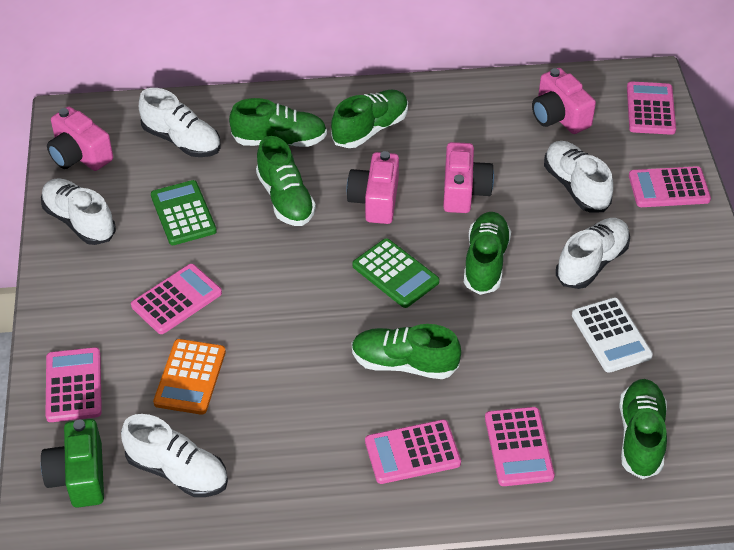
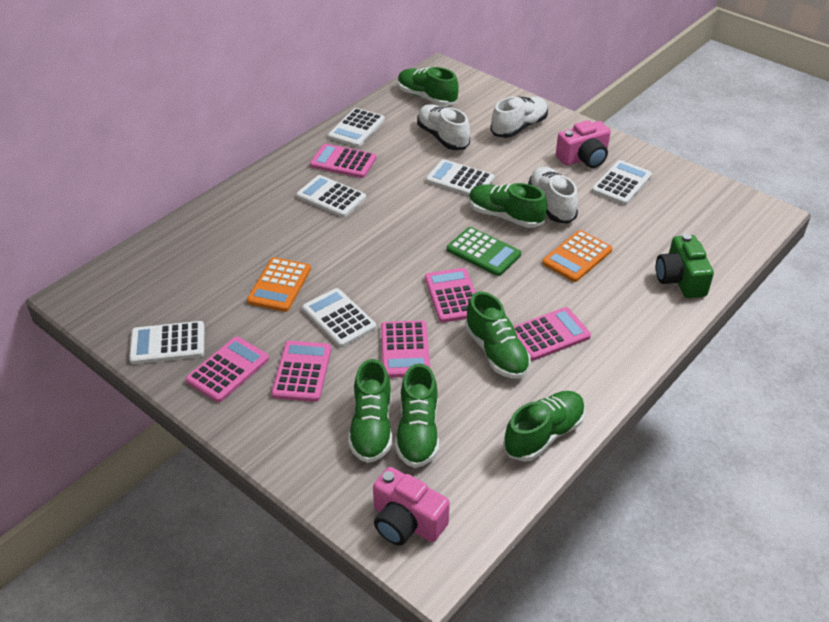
green calculator: [151,180,217,245] [352,238,439,308] = 2 -> [447,227,521,276] = 1
orange calculator: [153,339,226,415] = 1 -> [247,257,311,312] [542,230,613,282] = 2
pink camera: [47,106,113,171] [346,151,399,224] [443,142,494,213] [532,68,596,134] = 4 -> [373,467,450,546] [556,120,611,168] = 2
white calculator: [572,297,653,373] = 1 -> [129,321,204,364] [296,175,366,218] [302,288,376,348] [328,108,385,147] [426,159,494,196] [592,160,652,205] = 6
white shoe: [41,178,116,245] [121,414,228,497] [139,88,221,157] [544,141,613,212] [556,218,630,289] = 5 -> [417,104,470,150] [490,96,548,138] [528,167,578,224] = 3

